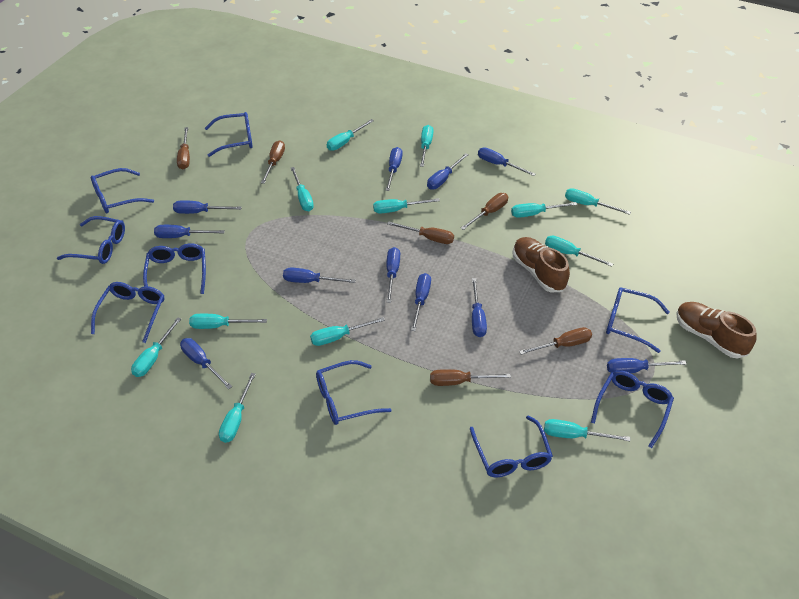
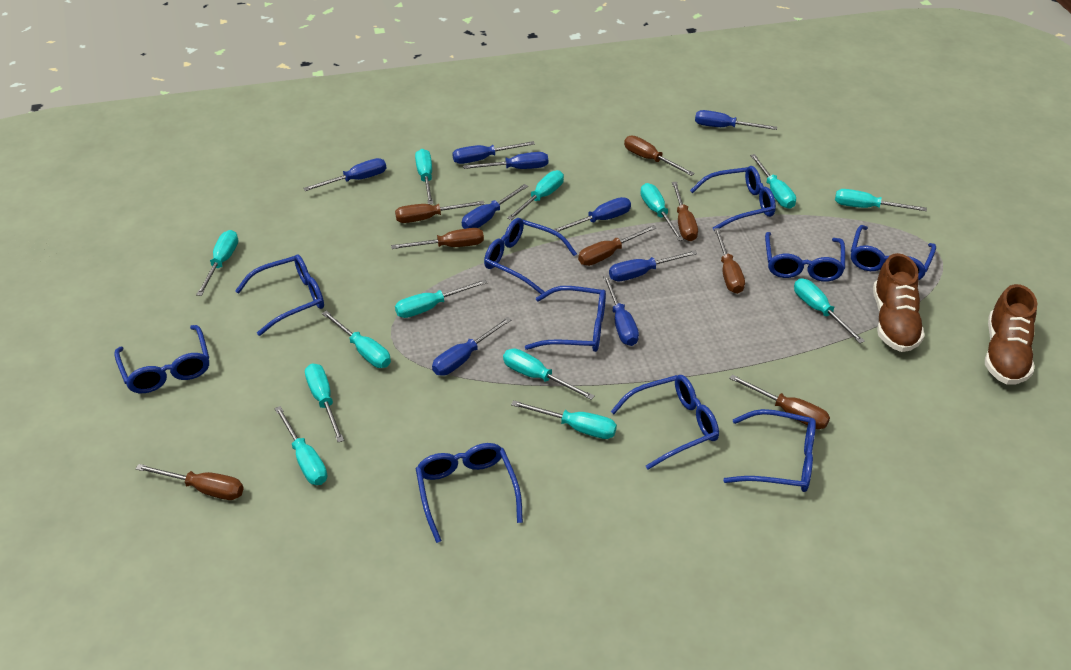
blue glasses: [57,216,125,264] [91,168,154,213] [91,282,164,343] [143,243,206,294] [205,112,253,157] [316,360,391,425] [470,416,553,477] [591,371,674,448] [606,287,670,353] = 9 -> [114,325,209,393] [235,254,324,336] [415,443,523,543] [484,218,577,294] [525,286,606,352] [610,375,719,470] [690,166,776,230] [723,409,816,492] [765,232,845,282] [851,225,936,280] = 10
blue screwdriver: [154,225,225,238] [173,200,242,214] [180,338,232,389] [283,267,356,283] [386,147,403,191] [387,247,400,303] [411,273,431,331] [427,153,469,189] [472,278,487,337] [478,147,535,176] [607,358,686,373] = 11 -> [303,158,386,191] [432,317,511,376] [452,141,535,164] [462,184,528,229] [463,152,548,169] [553,197,631,232] [603,275,639,346] [609,250,698,281] [695,110,777,130] = 9
brown screwdriver: [177,127,190,169] [261,140,285,184] [387,221,454,244] [430,369,511,386] [461,193,508,230] [519,327,592,355] = 6 -> [135,464,244,500] [391,228,484,249] [395,201,484,223] [578,225,656,266] [624,136,695,176] [672,182,698,241] [714,228,745,294] [729,374,830,429] = 8
turquoise screwdriver: [131,317,181,377] [189,314,267,329] [219,373,256,443] [291,167,314,211] [310,317,385,346] [327,119,374,151] [373,198,440,214] [420,125,433,167] [511,202,577,218] [544,419,630,441] [545,236,613,267] [565,188,631,215] = 12 -> [196,230,238,296] [274,406,327,485] [305,363,344,442] [322,311,391,368] [395,279,487,318] [415,149,433,204] [503,349,595,400] [507,170,564,220] [511,400,617,439] [640,183,684,241] [750,154,796,209] [794,279,865,343] [835,189,927,211] = 13

